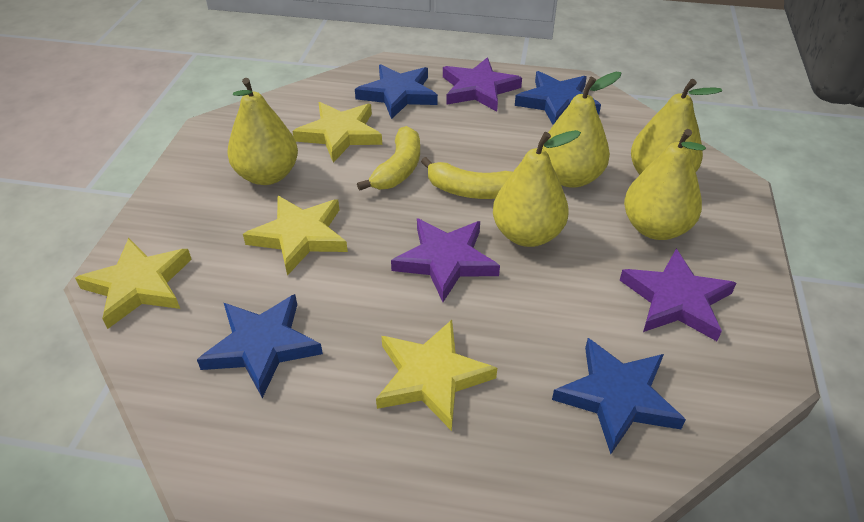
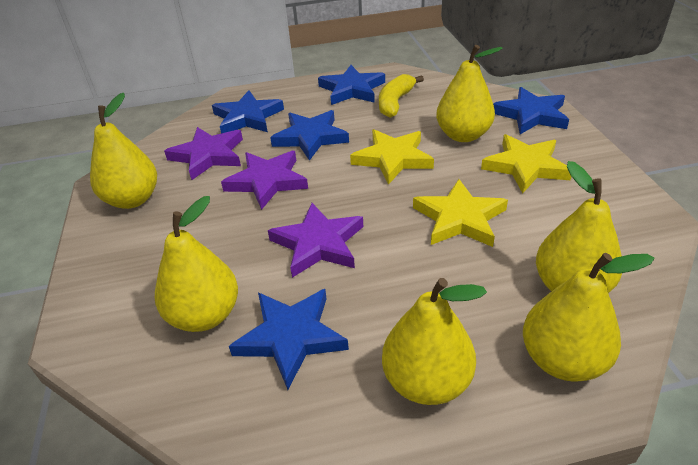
blue star: [197,294,323,398] [355,64,438,119] [515,71,601,125] [552,338,686,454] = 4 -> [212,91,284,133] [229,289,349,390] [270,110,349,161] [318,65,385,105] [493,87,569,134] = 5
yellow banana: [357,126,420,191] [421,157,512,199] = 2 -> [379,74,424,118] = 1
yellow pear: [227,78,298,185] [493,130,581,247] [542,72,621,188] [624,129,706,240] [631,79,722,175] = 5 -> [90,93,157,209] [155,196,238,332] [382,278,487,405] [436,45,503,142] [523,253,655,382] [536,161,622,293] = 6
yellow star: [75,238,192,329] [243,196,348,276] [293,102,382,163] [376,320,497,431] = 4 -> [350,129,434,185] [413,179,508,247] [481,134,571,193] = 3

